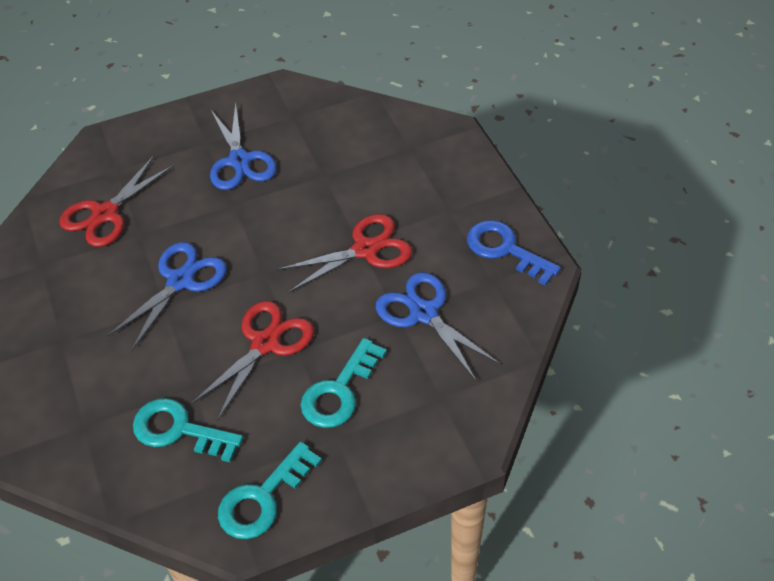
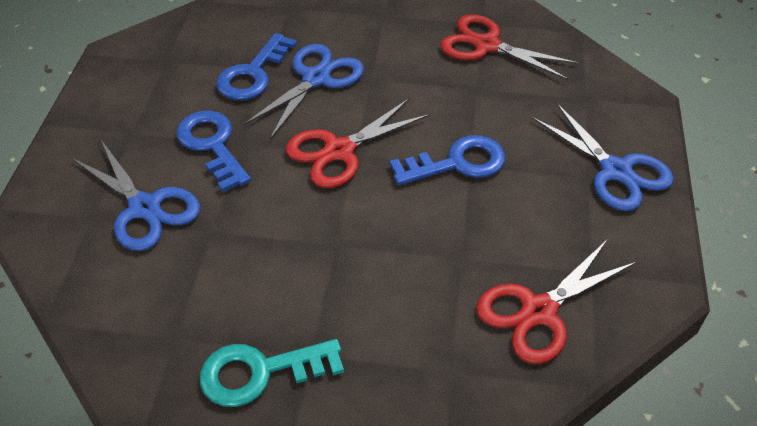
blue key: [467,220,561,286] = 1 -> [176,110,251,192] [216,33,297,100] [390,135,505,185] = 3
turquoise key: [133,398,243,462] [218,442,322,539] [301,338,387,428] = 3 -> [200,339,344,407] = 1

